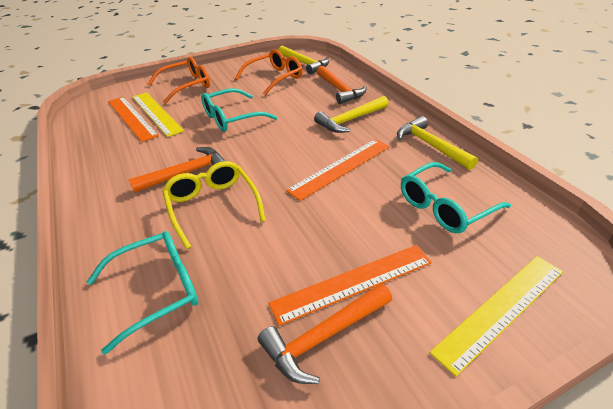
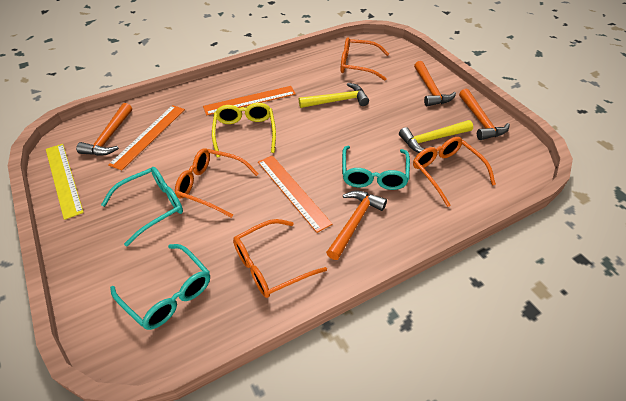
orange glasses: [148,57,210,104] [235,49,303,95] = 2 -> [175,148,259,218] [233,219,327,298] [341,38,389,81] [413,137,496,207] = 4
orange hammer: [129,147,226,193] [258,284,392,384] [317,66,367,104] = 3 -> [76,103,132,156] [326,191,387,260] [414,61,456,106] [459,89,510,140] = 4
yellow hammer: [278,46,329,74] [314,96,389,133] [397,116,478,170] = 3 -> [299,83,369,108] [399,120,473,153] = 2
yellow ruler: [132,92,184,137] [430,256,563,376] = 2 -> [46,144,84,220] = 1

